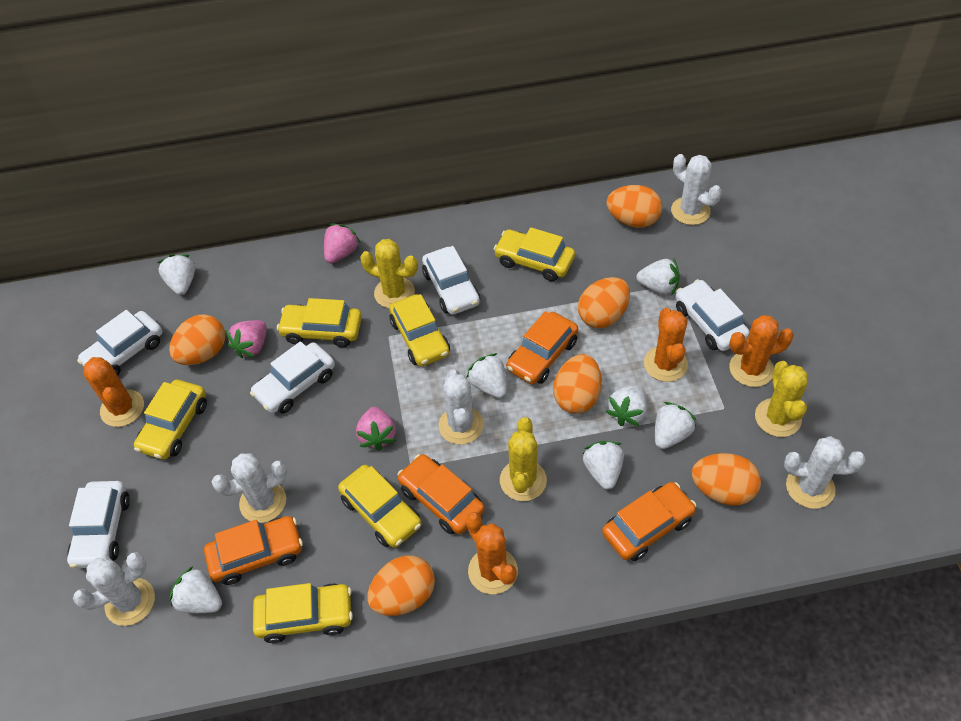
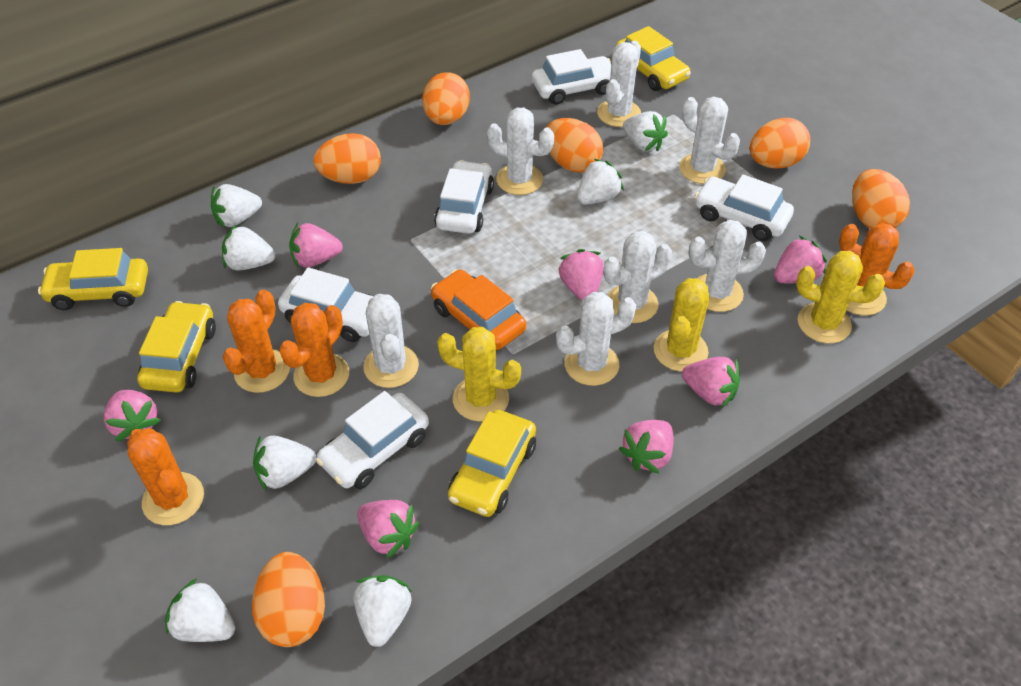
orange car: [204,516,303,585] [397,454,485,534] [506,311,578,384] [602,482,697,561] = 4 -> [431,269,526,350] = 1
pink strawberry: [226,320,267,358] [324,224,361,263] [356,407,396,451] = 3 -> [104,390,161,441] [289,223,343,267] [357,500,420,559] [558,249,604,301] [619,420,674,474] [682,357,740,408] [774,236,827,283] = 7
white cactus: [73,552,155,626] [212,453,288,523] [439,369,484,445] [671,154,722,225] [784,436,865,509] = 5 -> [363,294,419,388] [487,108,554,195] [556,292,636,386] [597,41,641,127] [604,231,672,323] [679,97,740,184] [688,220,766,312] = 7
yellow car: [134,380,207,460] [253,583,353,643] [277,298,362,347] [338,465,422,548] [389,294,450,366] [494,227,575,281] = 6 -> [38,248,148,310] [137,301,216,393] [448,410,536,517] [616,26,691,91] = 4

